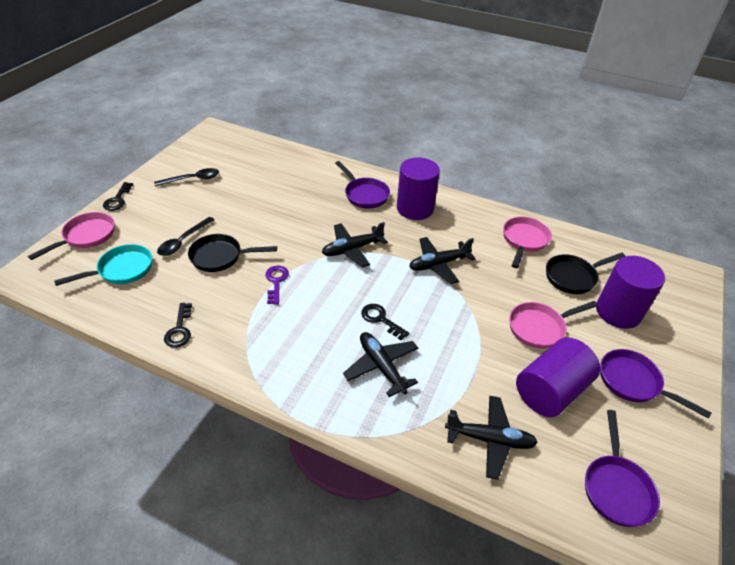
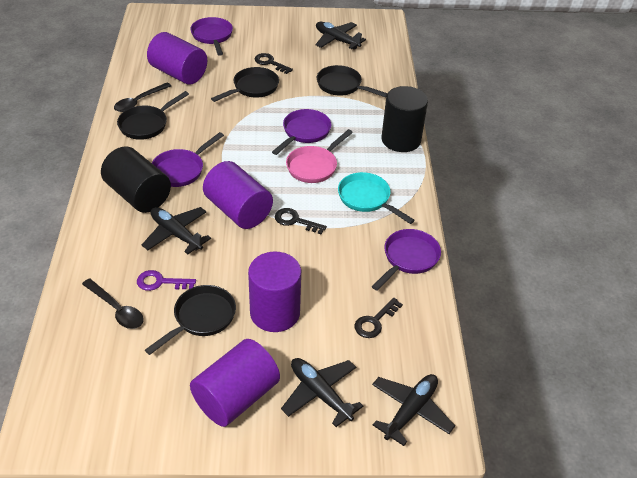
black cylinder: none = 0 -> [101,146,171,213] [381,86,428,152] = 2
black pan: [188,234,277,272] [546,253,625,294] = 2 -> [117,91,189,140] [145,285,236,355] [211,67,279,102] [317,65,388,97] = 4
pink pan: [28,212,115,260] [503,217,552,268] [509,301,598,349] = 3 -> [286,129,353,183] = 1
purple cylinder: [397,157,440,220] [516,337,600,417] [596,256,665,329] = 3 -> [147,32,207,85] [190,339,280,427] [203,161,273,229] [248,251,301,332] = 4
purple pan: [335,161,390,208] [585,410,660,527] [600,349,712,419] = 3 -> [152,132,224,187] [190,17,233,56] [272,109,331,155] [372,229,441,291] = 4

